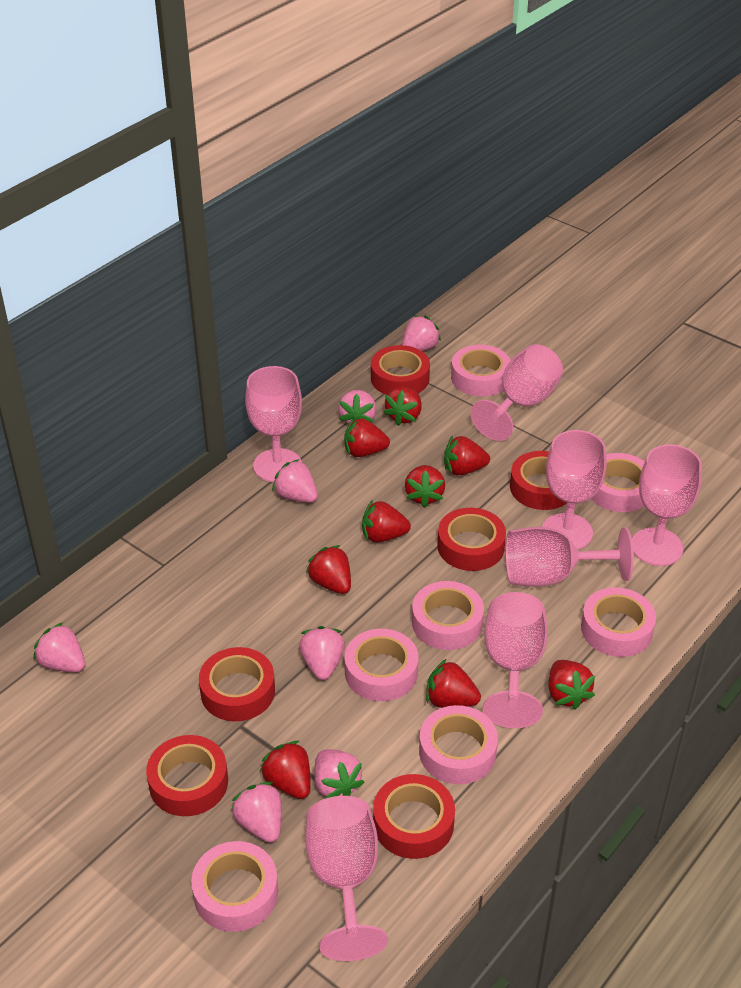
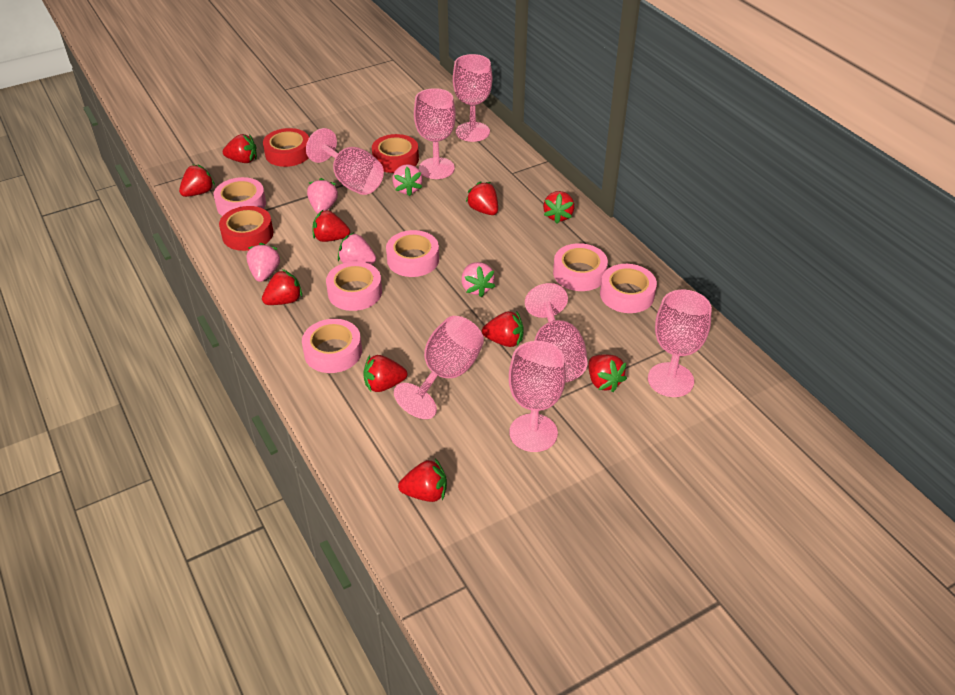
pink strawberry: [33,623,85,672] [231,782,282,843] [272,459,318,503] [299,626,345,680] [314,749,365,799] [338,390,376,424] [402,315,441,351] = 7 -> [246,243,280,282] [307,178,338,214] [338,233,376,264] [392,164,423,196] [461,262,495,297] = 5
pink tape: [191,841,278,932] [344,629,418,701] [412,581,484,650] [419,705,498,784] [451,345,511,396] [581,587,656,657] [591,453,645,512] = 7 -> [214,177,266,216] [302,319,362,373] [326,261,382,311] [386,230,439,277] [553,243,608,291] [600,264,657,313] = 6
red strawberry: [260,741,311,799] [306,545,351,594] [344,418,390,457] [362,500,411,542] [383,387,422,426] [405,465,445,508] [426,659,481,708] [444,435,490,475] [548,660,595,710] = 9 -> [179,164,215,197] [223,134,257,163] [262,269,302,305] [312,209,350,242] [363,355,407,392] [398,458,447,502] [466,181,498,215] [482,311,524,347] [543,191,574,224] [589,354,627,392] = 10
red tape: [146,735,228,816] [199,647,275,721] [371,345,430,395] [373,774,455,859] [437,508,506,571] [510,451,567,510] = 6 -> [219,206,273,251] [263,128,309,167] [372,134,419,173] = 3

